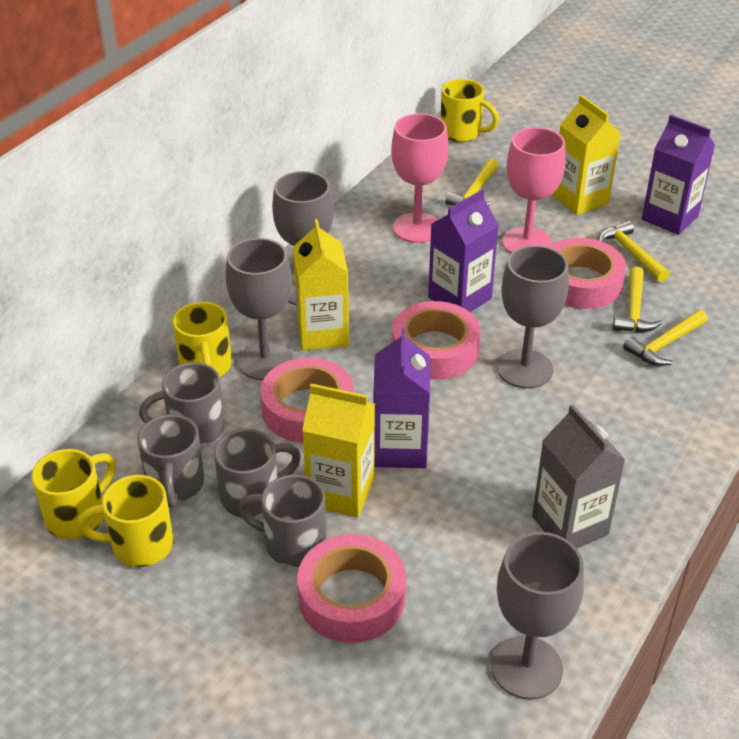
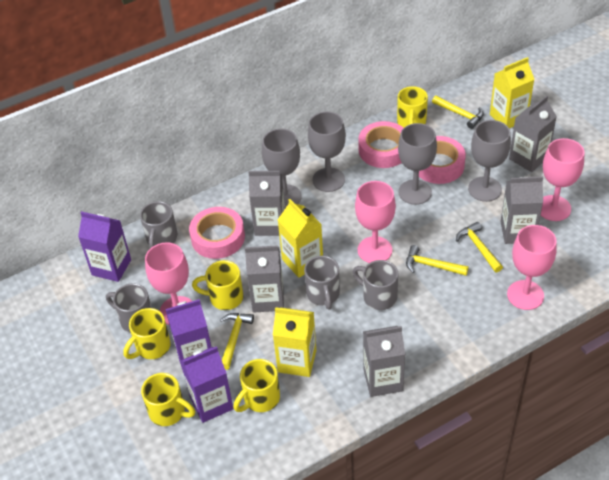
grey carton: [532,404,625,548] = 1 -> [245,245,284,313] [248,171,285,236] [363,326,405,397] [500,176,543,244] [509,96,557,172] = 5
pink goblet: [391,114,449,243] [502,127,566,253] = 2 -> [145,242,192,325] [355,181,396,263] [507,225,557,310] [541,138,585,221] = 4
pink tape: [260,357,354,443] [297,534,406,643] [392,301,481,380] [549,238,626,309] = 4 -> [189,207,245,259] [358,121,403,168] [419,136,466,184] = 3
yellow mug: [31,449,116,539] [77,475,174,567] [173,302,232,377] [440,79,499,142] = 4 -> [123,308,171,359] [141,373,195,426] [192,260,243,310] [233,359,280,412] [397,86,428,128] = 5

